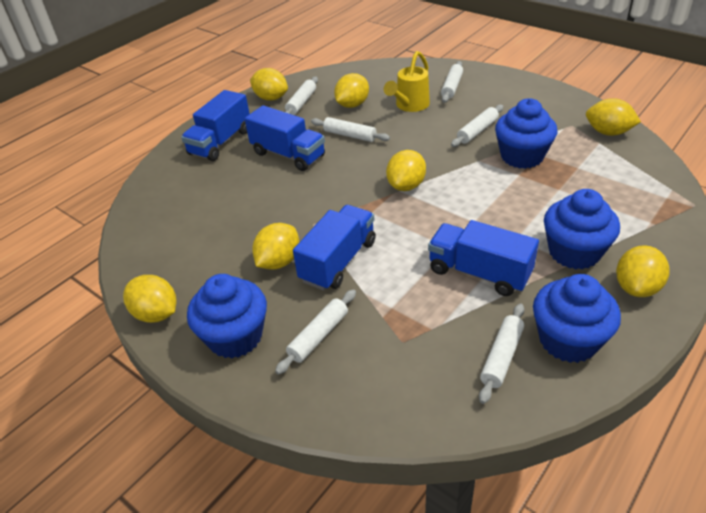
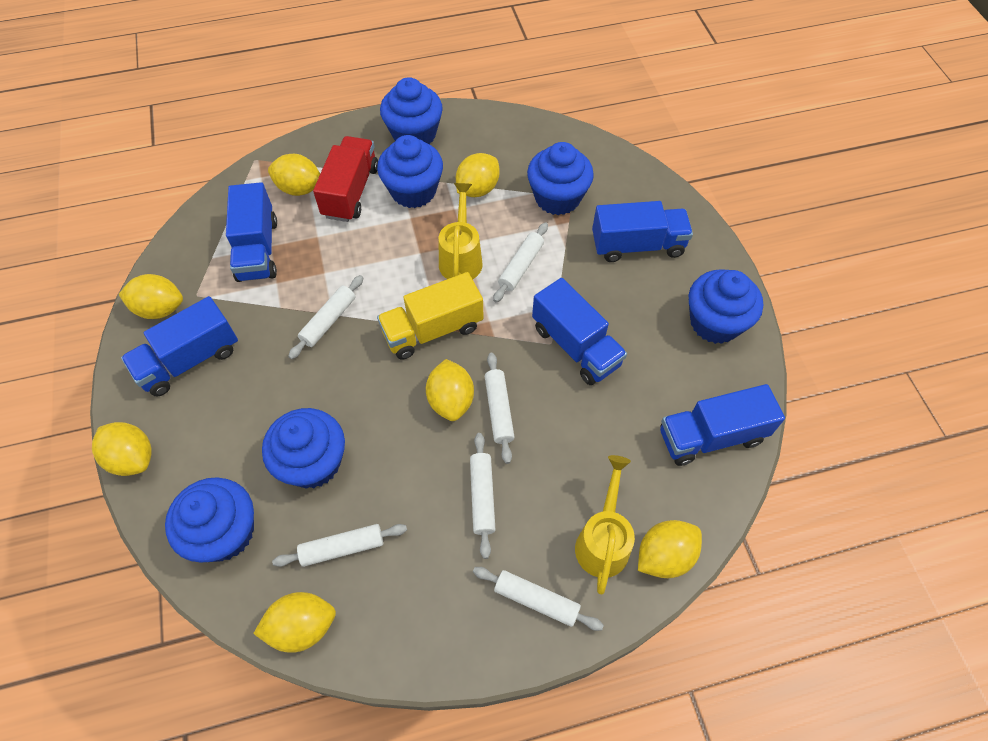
blue cupcake: [187,274,267,359] [495,99,557,169] [533,274,621,363] [544,189,620,270] = 4 -> [165,477,254,563] [262,408,345,489] [377,135,443,208] [380,77,443,145] [527,142,594,215] [689,269,763,344] = 6
blue truck: [181,90,250,161] [245,105,325,171] [293,205,376,291] [428,220,539,296] = 4 -> [121,296,238,397] [226,182,277,282] [532,278,627,385] [592,201,693,262] [660,384,785,466] = 5
red truck: none = 0 -> [313,136,378,222] = 1
yellow truck: none = 0 -> [377,272,484,359] = 1
yellow watering can: [384,51,430,112] = 1 -> [439,183,483,279] [575,455,635,594] = 2

